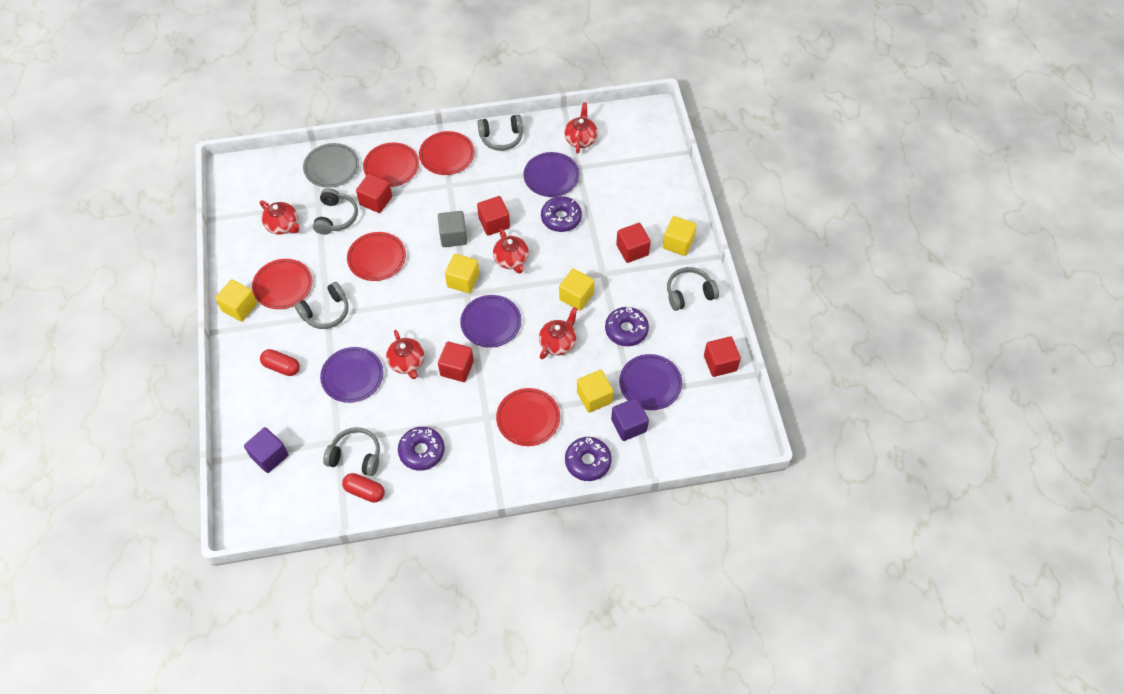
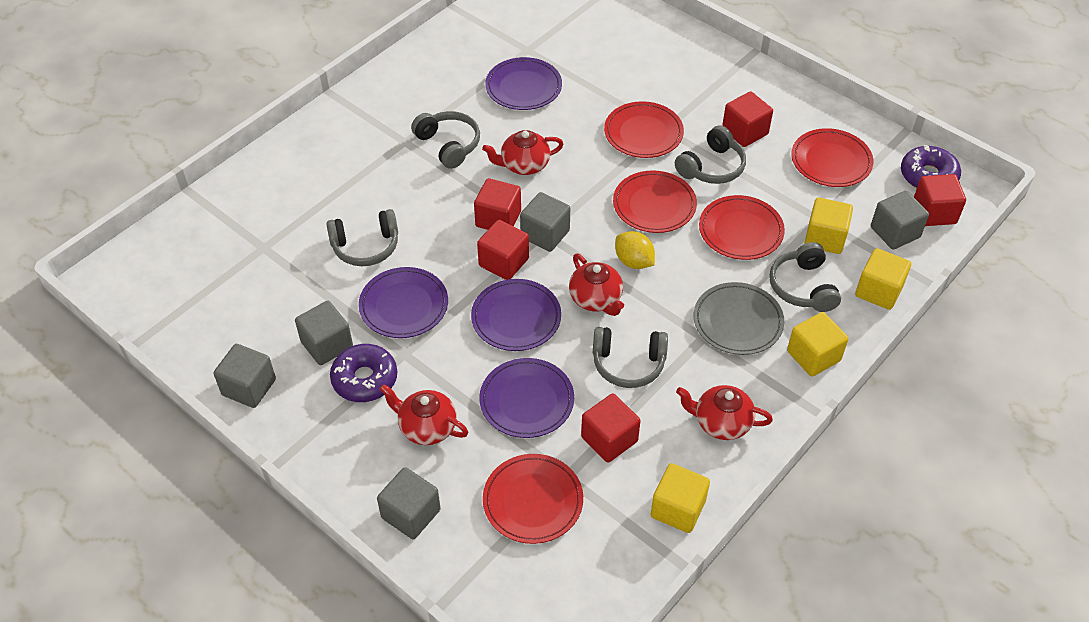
grey cube: [438,211,467,247] = 1 -> [213,344,276,408] [295,301,353,365] [377,467,441,539] [520,192,570,252] [871,191,929,249] = 5
purple cube: [244,427,289,473] [611,398,649,441] = 2 -> none = 0
purple donut: [398,427,445,471] [541,196,582,232] [565,437,612,481] [605,307,649,346] = 4 -> [330,344,397,402] [901,145,961,188] = 2
red capsule: [260,349,300,376] [342,473,385,503] = 2 -> none = 0
red teapot: [260,200,299,235] [386,330,424,379] [493,229,529,274] [539,307,577,359] [564,102,598,154] = 5 -> [380,384,468,445] [482,130,563,175] [569,253,624,316] [676,385,773,440] = 4
yellow cube: [215,280,257,321] [445,254,479,293] [559,269,594,311] [577,370,613,413] [663,216,697,256] = 5 -> [651,463,710,533] [787,312,848,377] [804,197,853,254] [855,248,911,310] = 4
yellow lemon: none = 0 -> [615,231,655,269] = 1

